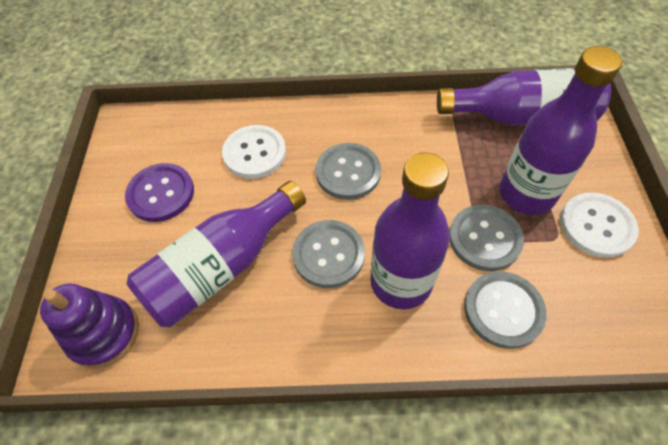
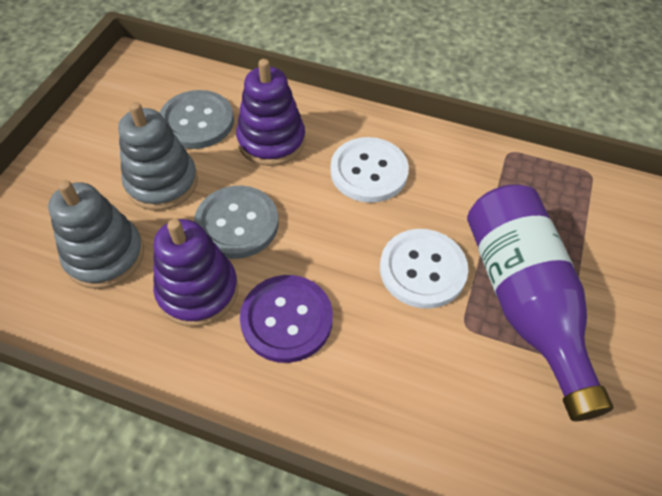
grey button: [292,220,365,288] [316,143,381,200] [449,205,524,271] [464,271,547,349] = 4 -> [160,90,234,149] [194,186,279,259] = 2
grey stacking toy: none = 0 -> [48,180,144,289] [118,102,198,210] = 2
purple bottle: [126,181,306,327] [370,153,450,310] [437,68,611,125] [499,46,622,215] = 4 -> [467,184,613,421] = 1
purple stacking toy: [40,283,139,369] = 1 -> [153,219,238,327] [236,59,305,166] = 2

